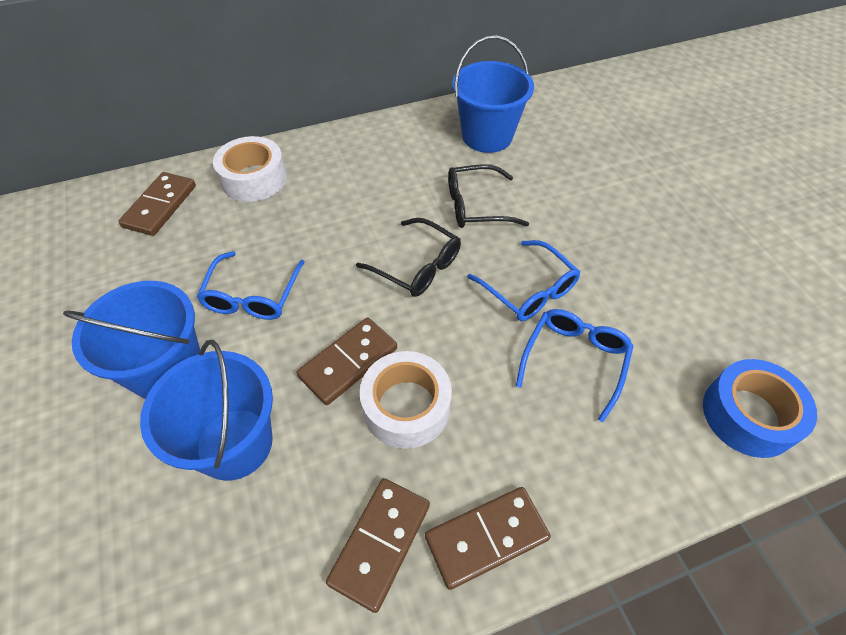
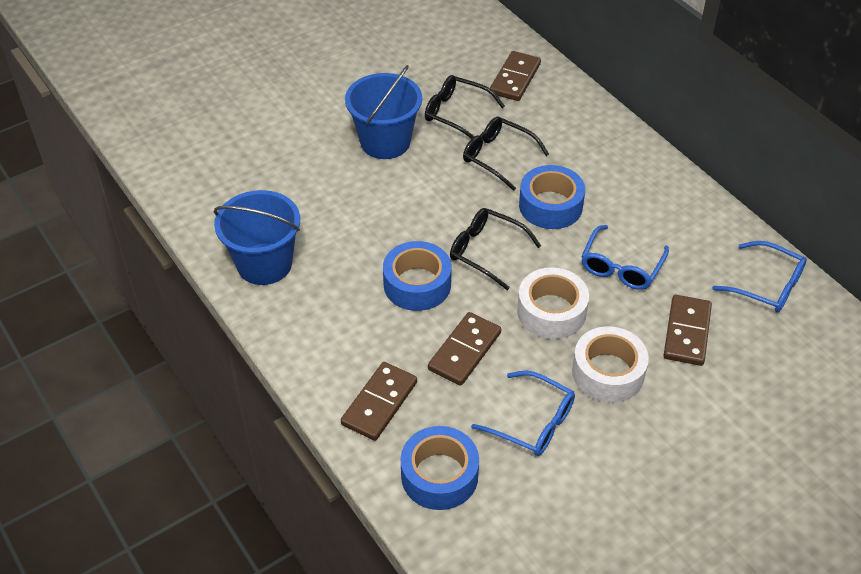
black glasses: [356,218,461,297] [448,164,529,228] = 2 -> [425,75,505,139] [450,208,541,290] [463,117,549,191] = 3
blue bucket: [63,281,200,399] [140,340,273,481] [452,35,534,153] = 3 -> [214,190,300,285] [345,65,422,159] = 2
blue tape: [703,359,817,458] = 1 -> [383,241,451,311] [401,426,479,510] [519,165,585,229] = 3

